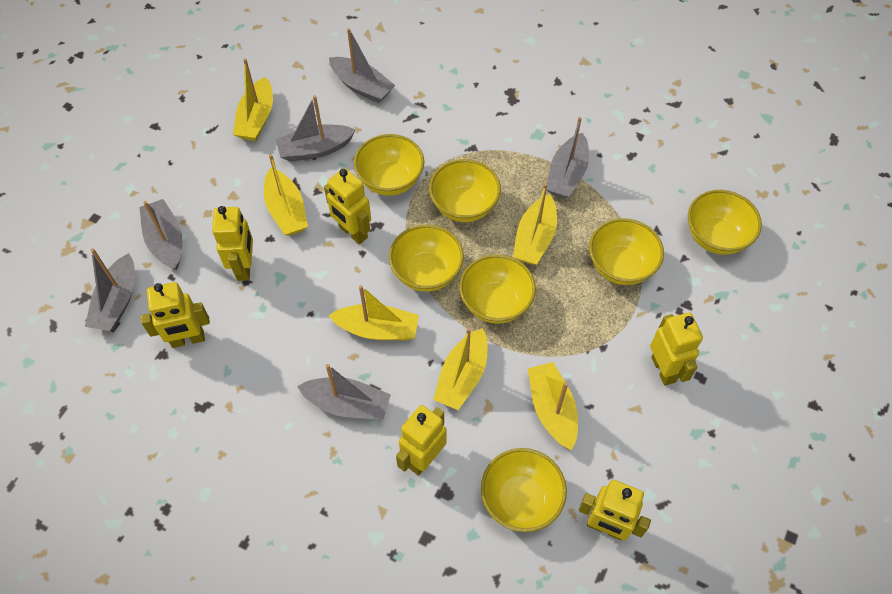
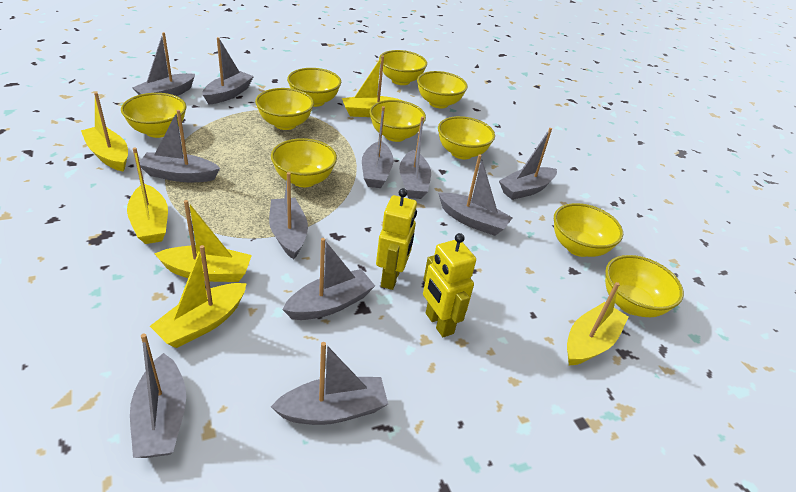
grey boat: [85,248,135,331] [139,199,182,270] [275,95,356,162] [297,364,391,420] [329,28,395,103] [546,117,589,199] = 6 -> [130,333,186,458] [132,32,195,96] [140,110,220,182] [202,37,254,104] [269,172,308,259] [271,342,388,425] [282,238,375,320] [362,106,394,188] [399,116,431,199] [438,154,513,236] [499,128,557,200] = 11
yellow bowl: [354,134,424,196] [389,225,464,292] [429,159,501,222] [459,254,536,324] [481,448,567,532] [589,218,664,285] [688,190,762,255] = 7 -> [121,93,186,138] [255,88,314,130] [271,138,337,187] [287,68,341,107] [369,100,426,142] [379,50,427,85] [417,71,468,108] [438,116,495,159] [554,203,623,257] [605,255,684,317] = 10
yellow robot: [141,282,210,348] [212,206,253,281] [324,168,371,244] [396,405,447,476] [579,480,651,540] [650,312,703,386] = 6 -> [376,188,417,290] [423,233,476,337] = 2

